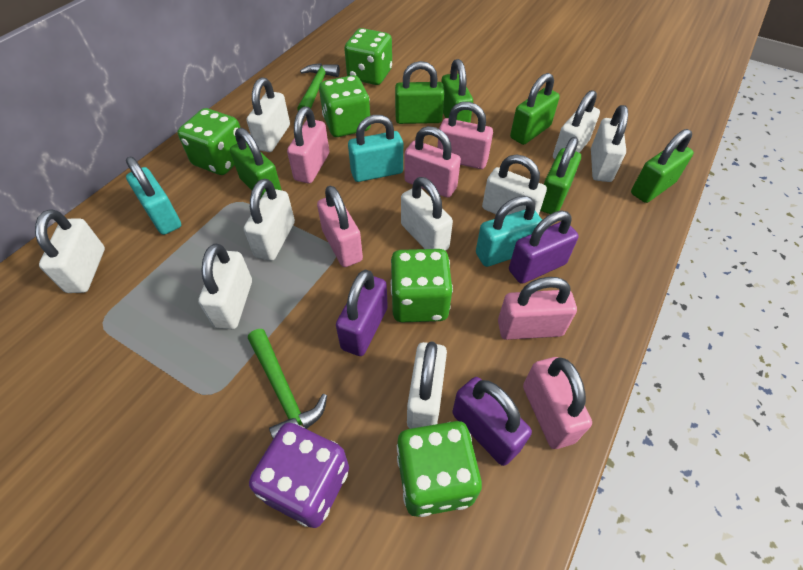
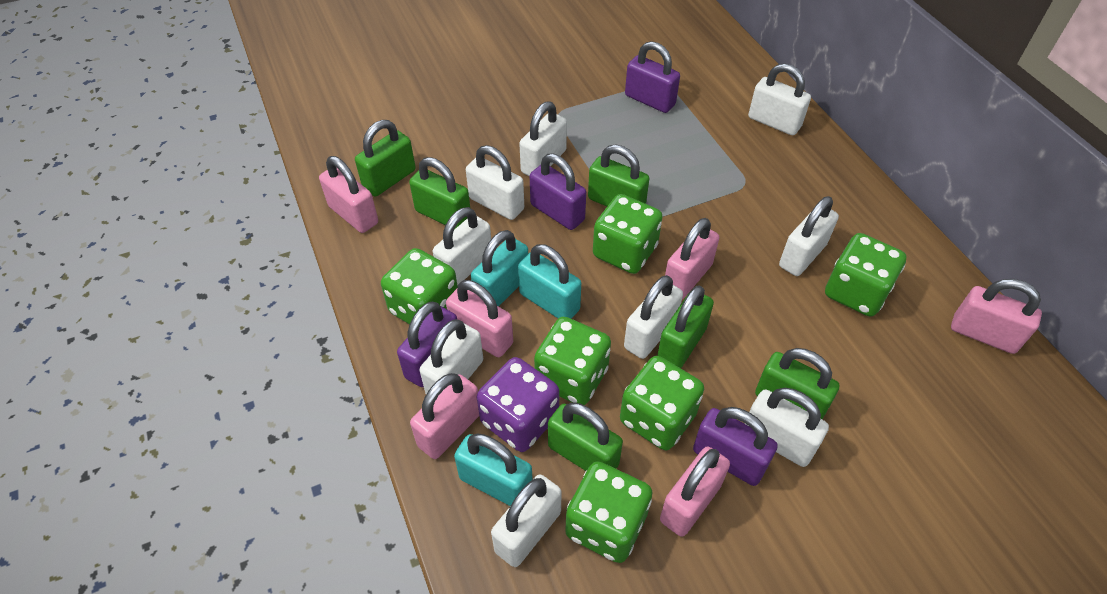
green dice: [178,108,240,175] [319,75,371,137] [344,28,392,85] [391,249,453,322] [397,421,482,517] = 5 -> [381,248,458,325] [534,317,611,405] [565,461,653,563] [593,194,663,274] [620,356,704,450] [825,233,907,317] = 6
green hammer: [248,329,327,439] [297,63,340,111] = 2 -> none = 0
purple padlock: [336,270,388,356] [452,377,532,466] [509,210,579,284] = 3 -> [397,302,457,387] [530,154,586,230] [625,41,680,113] [693,407,778,486] = 4

